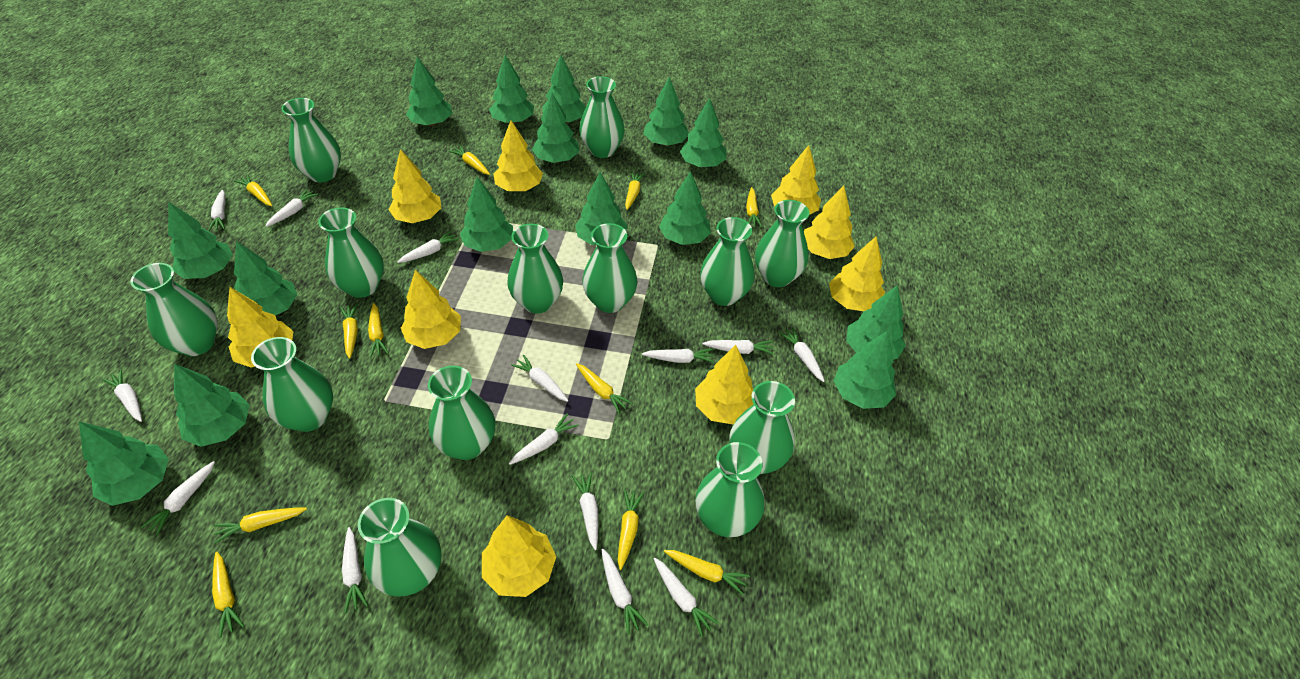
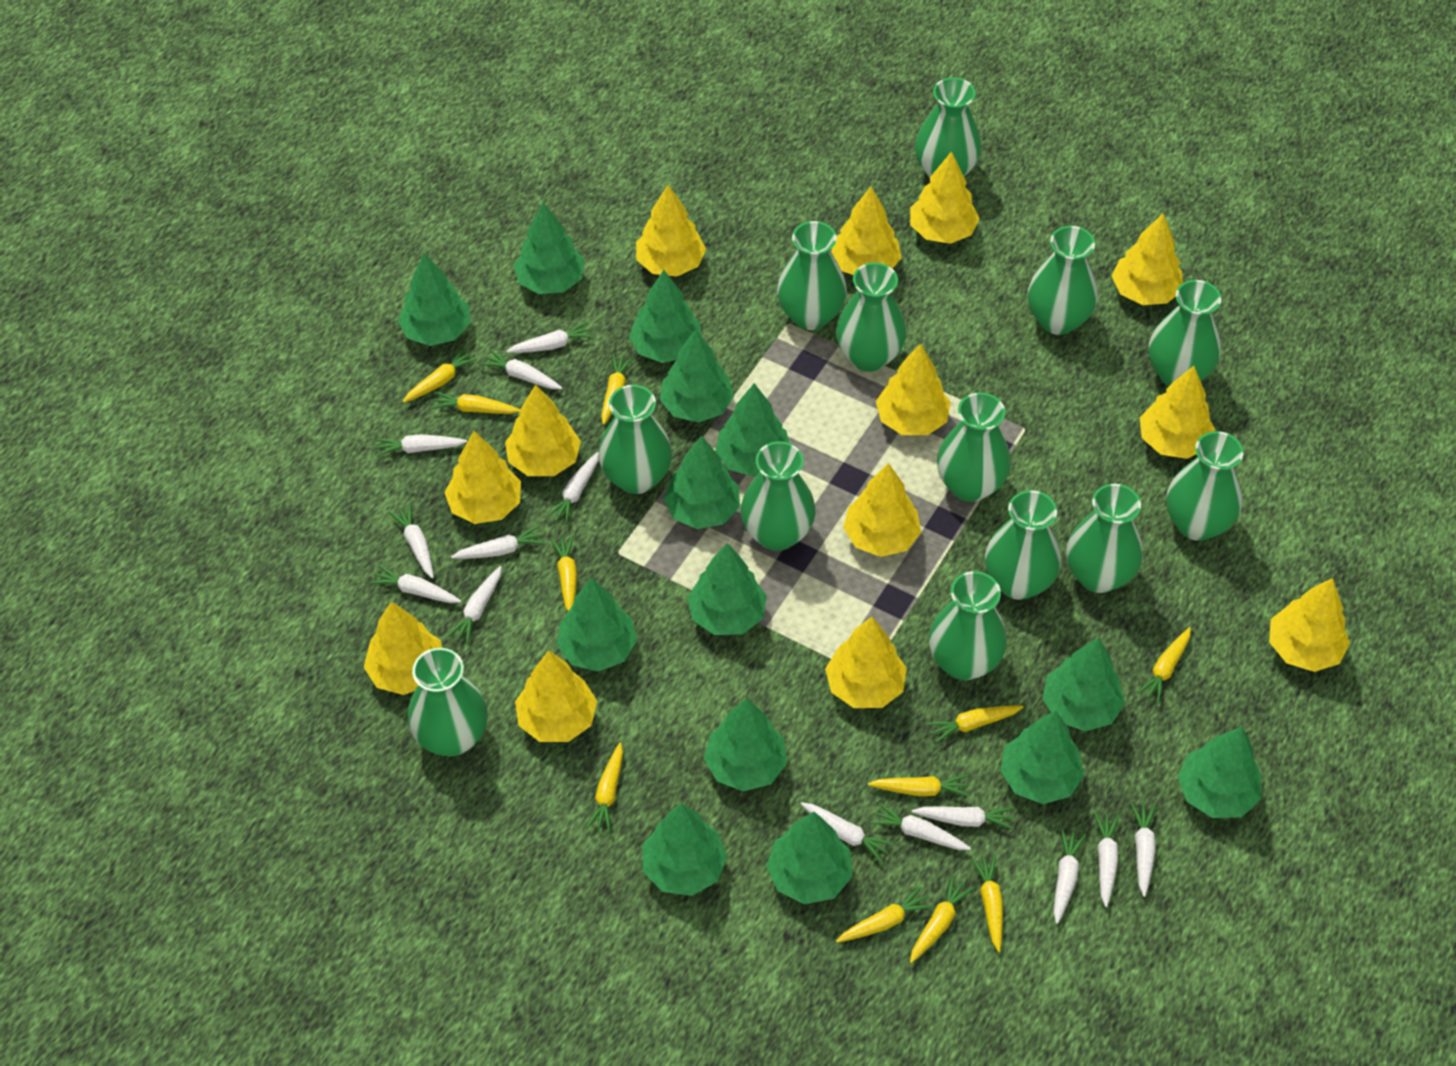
green tree: [79,422,169,506] [168,202,233,279] [174,364,250,447] [234,241,297,315] [406,57,452,126] [460,177,513,252] [489,55,534,124] [532,93,579,163] [542,55,586,124] [575,172,628,245] [643,77,689,146] [659,171,711,245] [680,98,727,167] [834,330,896,409] [846,285,906,360] = 15 -> [398,253,470,346] [513,203,585,294] [557,578,637,672] [629,270,701,363] [643,804,727,896] [660,329,734,423] [663,436,740,529] [687,543,767,635] [704,698,787,792] [715,383,789,477] [766,812,852,904] [1000,711,1084,804] [1043,638,1125,731] [1177,726,1261,818] = 14
yellow tree: [227,287,294,368] [388,149,441,223] [401,270,461,349] [482,515,556,597] [493,121,543,191] [695,345,753,425] [771,145,821,215] [804,186,855,259] [829,237,885,311] = 9 -> [364,601,442,695] [445,431,521,524] [505,384,581,476] [515,650,597,742] [636,185,706,277] [825,617,907,708] [831,187,902,275] [843,463,921,557] [876,343,950,435] [910,151,980,244] [1112,213,1183,305] [1140,366,1215,459] [1269,578,1350,672] = 13

